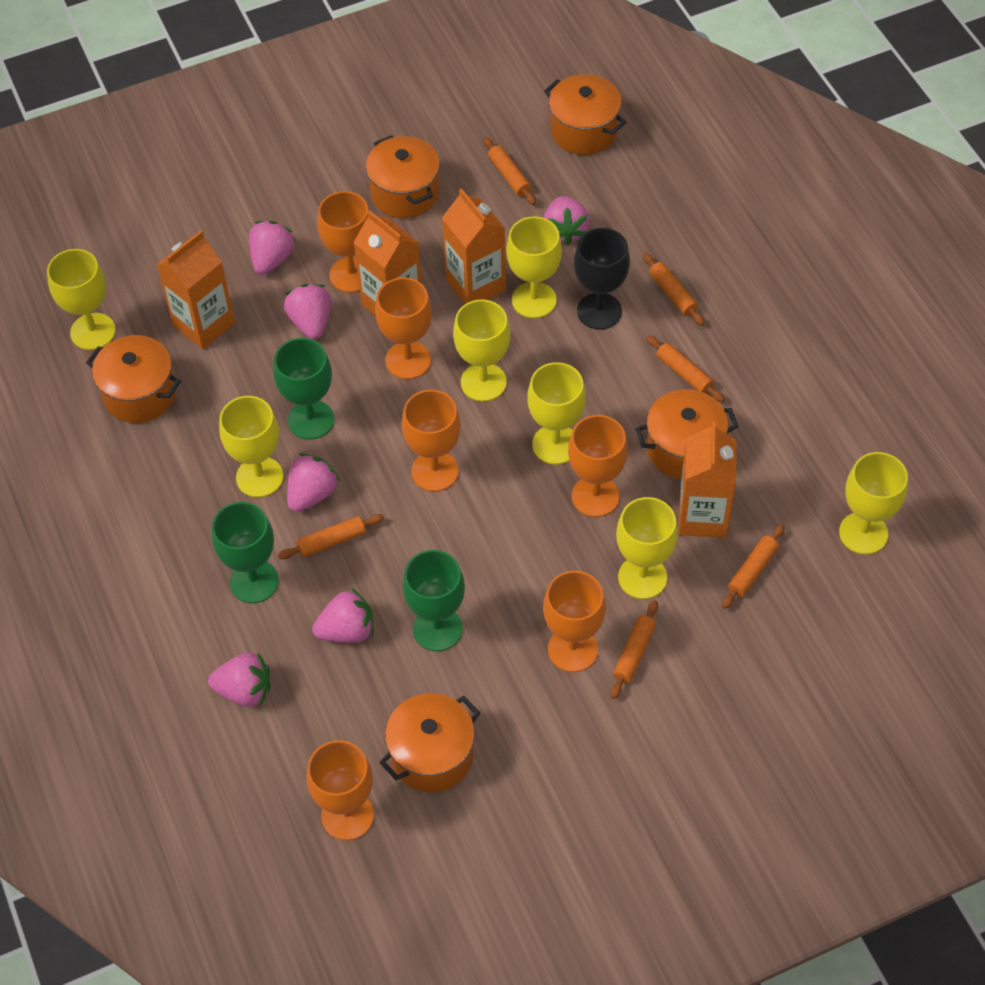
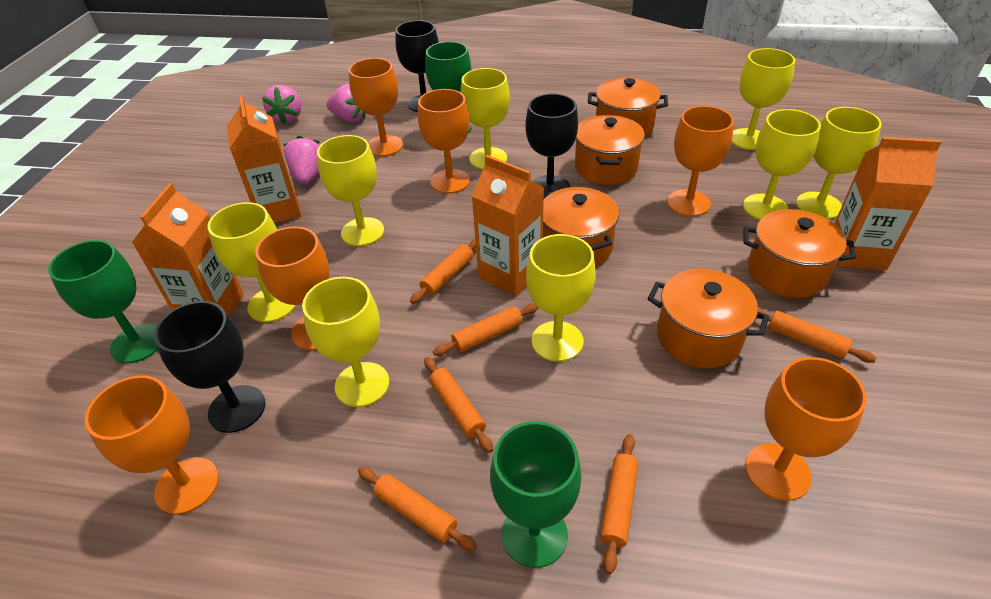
black goblet: [574,228,630,329] = 1 -> [154,301,265,433] [395,20,439,112] [526,94,578,199] = 3
pink strawberry: [208,653,270,707] [249,221,296,275] [284,284,331,339] [287,453,340,512] [312,588,374,643] [544,196,589,246] = 6 -> [262,85,301,125] [283,136,320,184] [326,84,366,122] = 3
yellow goblet: [47,249,116,350] [219,396,283,497] [453,300,510,401] [506,216,562,318] [527,362,586,464] [616,497,678,599] [839,452,908,554] = 7 -> [207,202,296,322] [302,277,389,407] [317,135,384,246] [461,68,510,169] [526,234,596,362] [732,48,795,150] [743,109,821,220] [796,107,882,219] = 8

